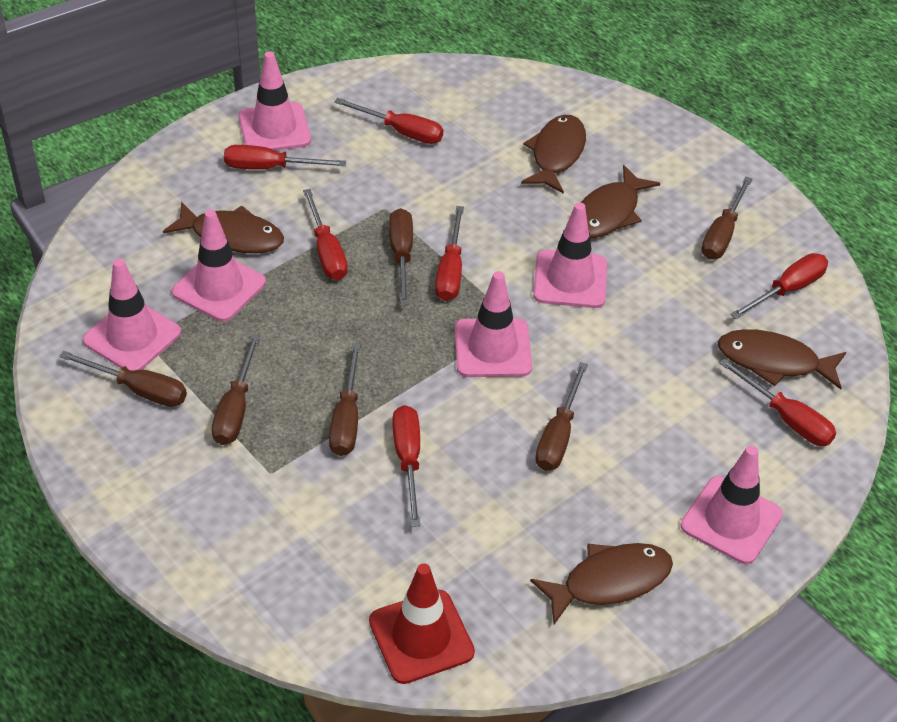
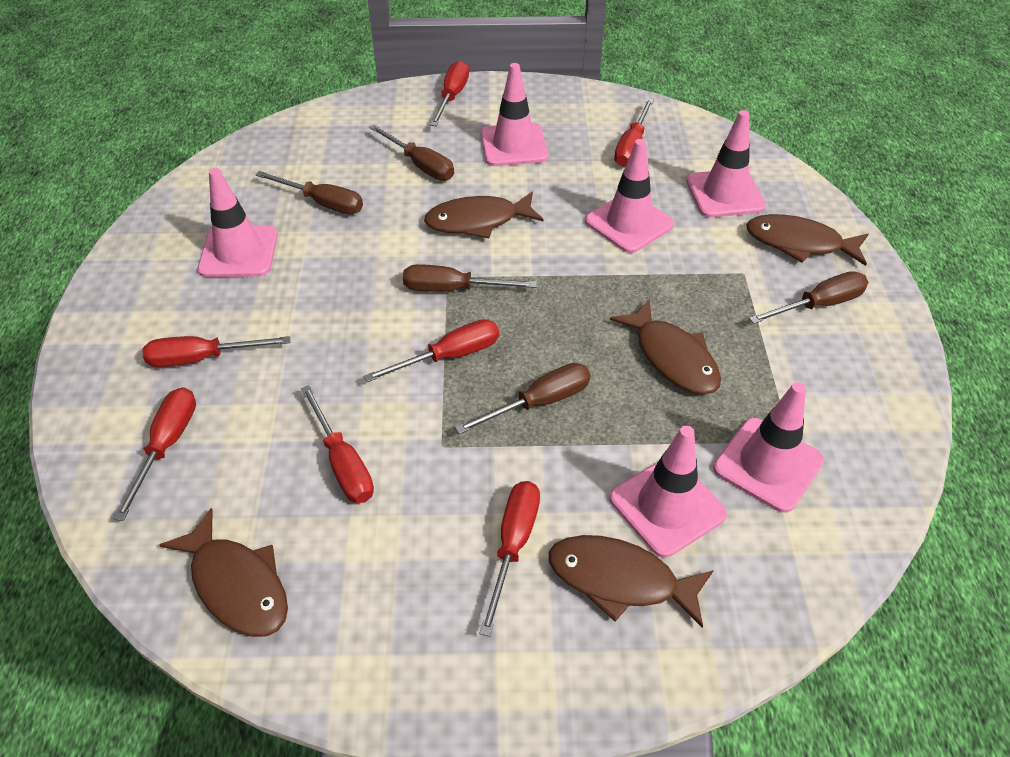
brown screwdriver: [59,351,187,407] [212,334,260,445] [329,343,361,456] [389,208,413,305] [535,362,588,471] [701,177,752,259] = 6 -> [256,171,363,214] [369,124,454,180] [403,264,537,292] [455,363,591,434] [749,271,868,324] = 5
red traffic cone: [369,563,475,684] = 1 -> none = 0

